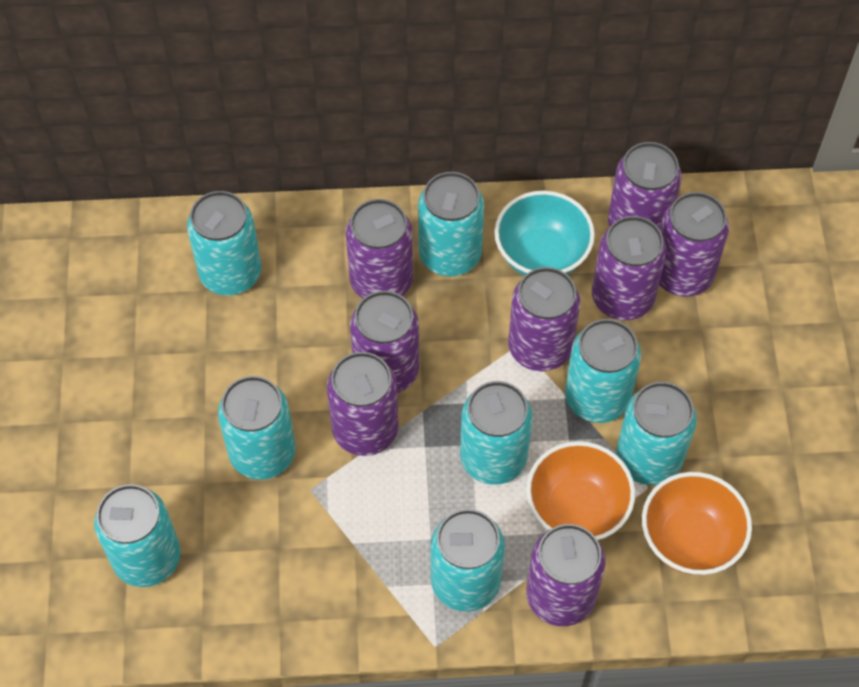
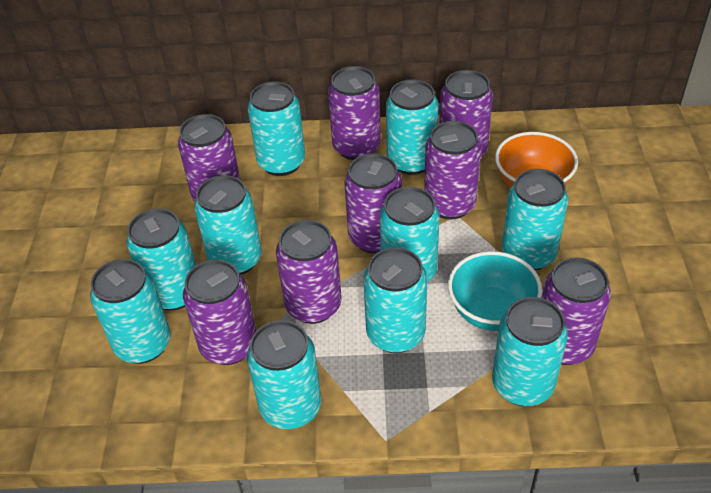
orange bowl: [526,441,635,540] [642,472,752,575] = 2 -> [495,132,578,188] = 1
turquoise can: [94,484,180,587] [187,191,262,295] [218,376,295,480] [418,172,484,276] [431,509,505,612] [460,381,533,485] [565,319,641,423] [616,382,697,485] = 8 -> [90,259,171,364] [127,208,196,311] [194,175,262,275] [247,320,321,429] [248,81,305,176] [364,247,427,353] [380,187,440,282] [386,79,439,175] [492,297,568,406] [502,169,568,271] = 10

